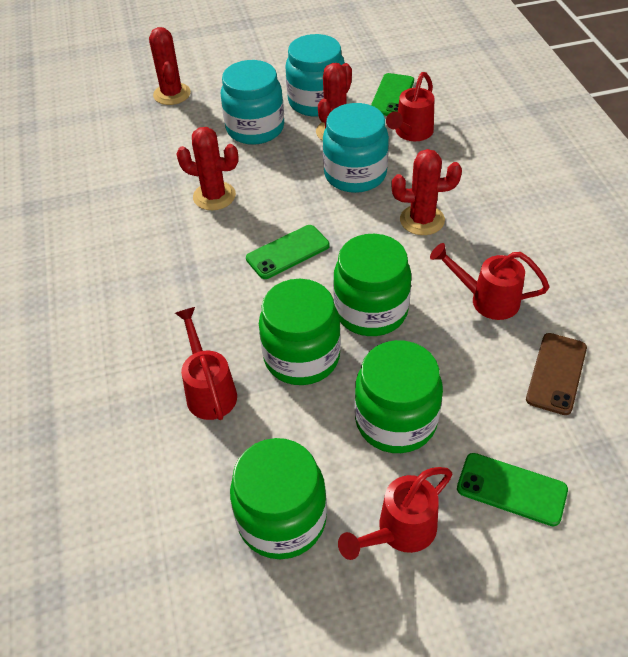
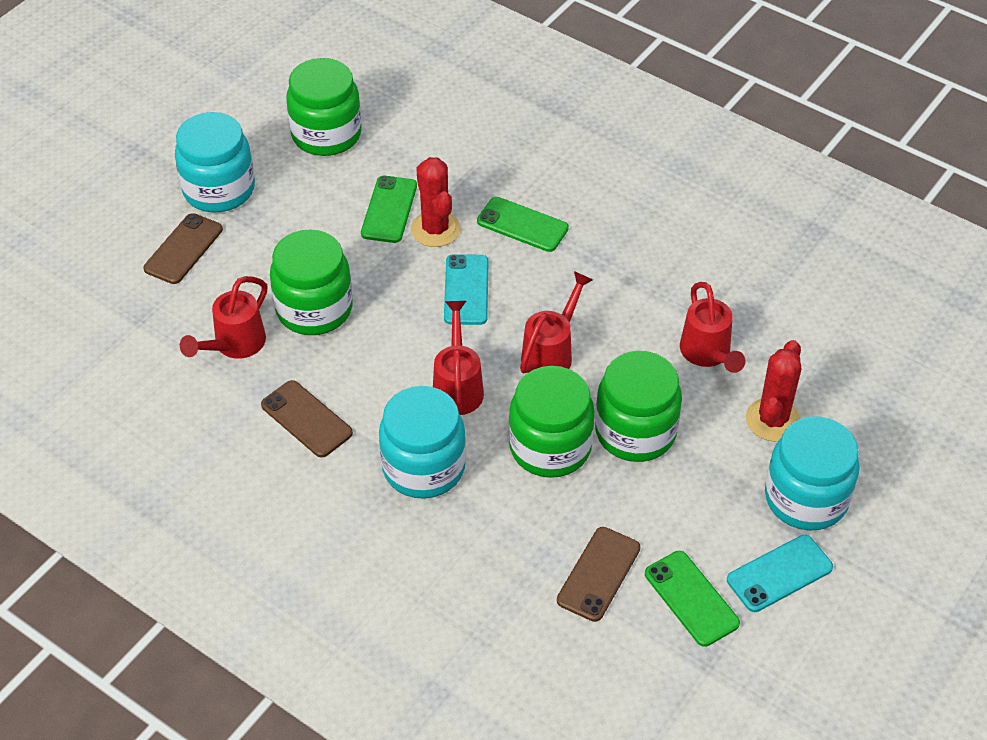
brown phone: [526,333,587,415] = 1 -> [143,213,223,284] [261,380,353,458] [557,527,640,622] = 3
red cactus: [149,27,191,105] [176,127,238,210] [316,63,352,141] [391,149,462,235] = 4 -> [411,157,461,247] [746,340,801,441] = 2
turquoise phone: none = 0 -> [444,254,488,325] [727,535,833,612] = 2

